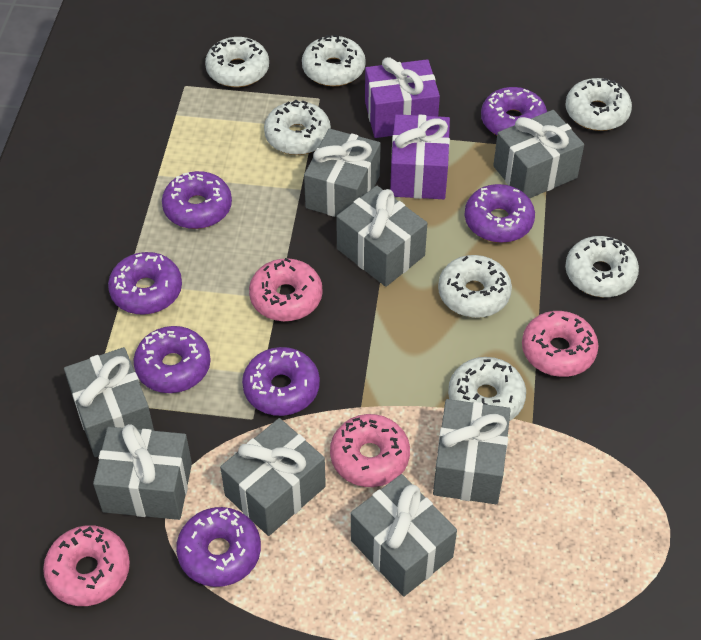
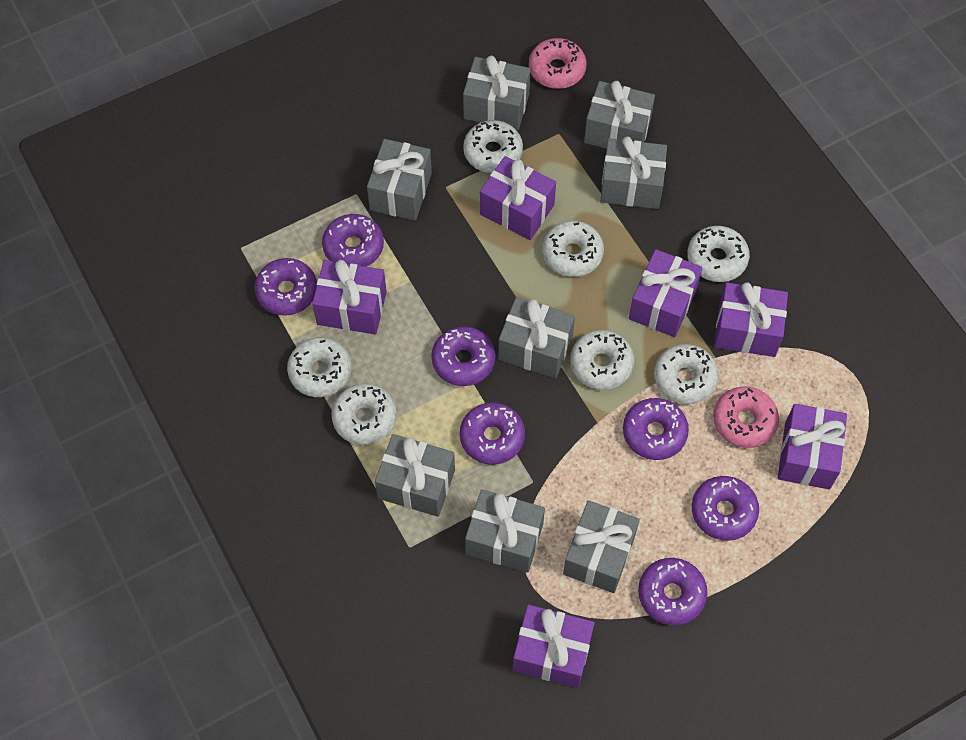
pink donut: [43,525,130,606] [249,258,323,321] [330,414,410,487] [522,311,598,377] = 4 -> [529,38,587,89] [713,386,779,448] = 2
purple gift: [365,57,440,138] [390,114,450,199] = 2 -> [312,260,387,334] [480,156,556,240] [513,605,595,688] [629,249,702,337] [714,282,788,357] [778,404,847,489] = 6

